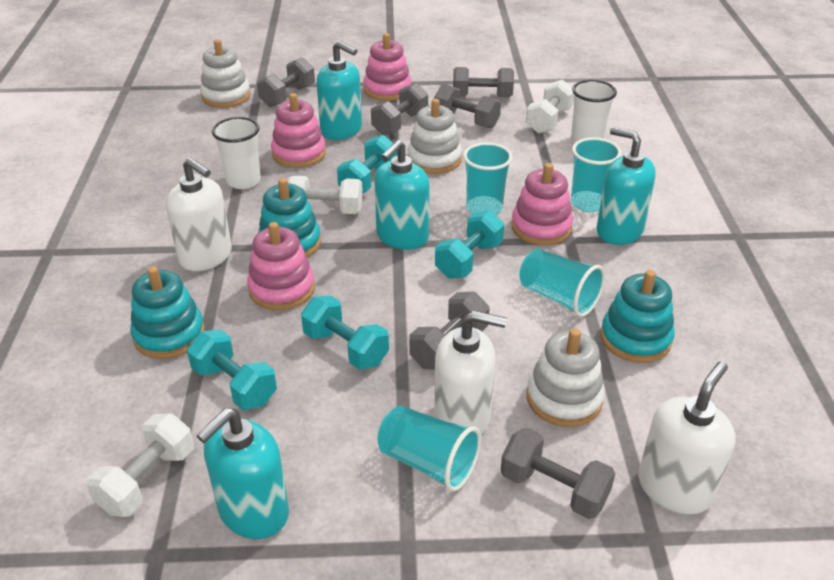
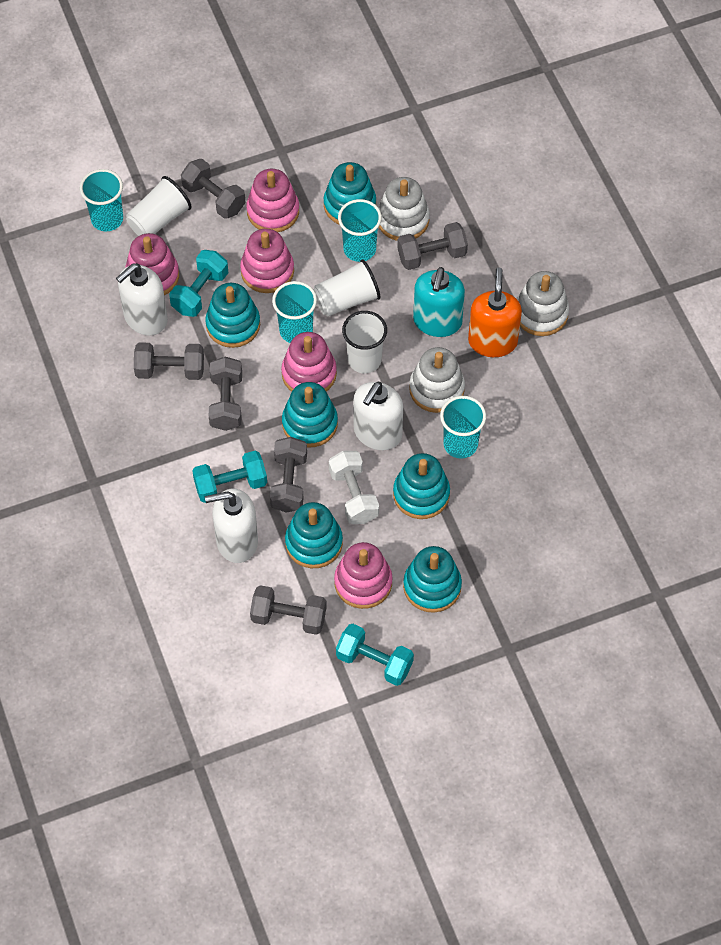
orange soap dispenser: none = 0 -> [468,267,522,357] = 1
pink stacking toy: [247,222,315,310] [271,93,326,168] [363,33,412,101] [511,163,573,245] = 4 -> [125,233,179,295] [240,229,294,293] [246,169,299,232] [281,332,337,391] [334,542,393,609] = 5
turquoise dumbbell: [187,330,277,410] [301,295,389,370] [337,135,397,193] [435,210,504,279] = 4 -> [169,250,228,317] [192,451,267,503] [336,624,414,686] = 3
turquoise soap dispenser: [196,408,289,539] [316,41,362,140] [374,140,430,250] [596,127,656,245] = 4 -> [413,267,465,337] = 1
turquoise stacking toy: [130,266,205,359] [258,178,321,257] [601,270,674,363] = 3 -> [205,283,260,348] [282,382,338,448] [285,502,343,568] [324,162,376,225] [393,453,450,519] [403,546,462,613] = 6
white cup: [212,117,261,189] [571,80,617,143] = 2 -> [126,176,191,236] [313,259,381,316] [342,311,387,373] = 3
white dumbbell: [86,413,194,517] [287,176,363,214] [526,79,574,134] = 3 -> [329,451,379,524] = 1

